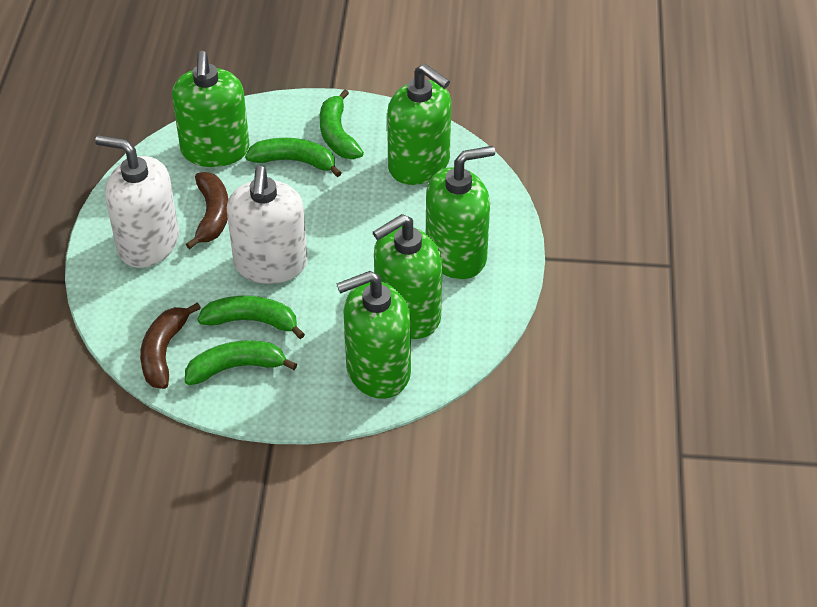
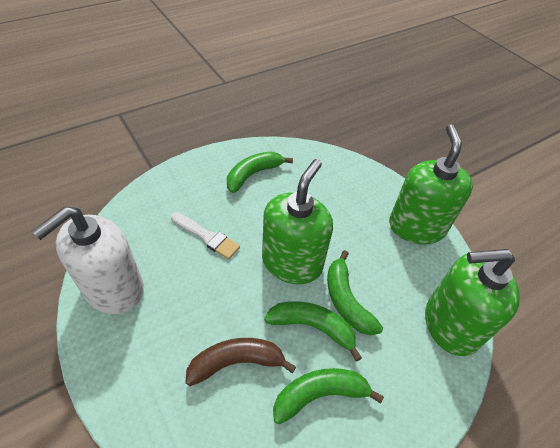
brown banana: [140,302,201,389] [186,172,228,249] = 2 -> [185,338,296,386] = 1
green soap dispenser: [172,51,250,167] [337,271,411,399] [373,214,443,339] [387,64,451,185] [426,146,495,279] = 5 -> [262,159,333,284] [389,124,473,245] [425,249,520,356] = 3
white brush: none = 0 -> [171,212,240,259] = 1
white soap dispenser: [95,135,179,268] [227,166,308,284] = 2 -> [32,207,144,314] = 1

